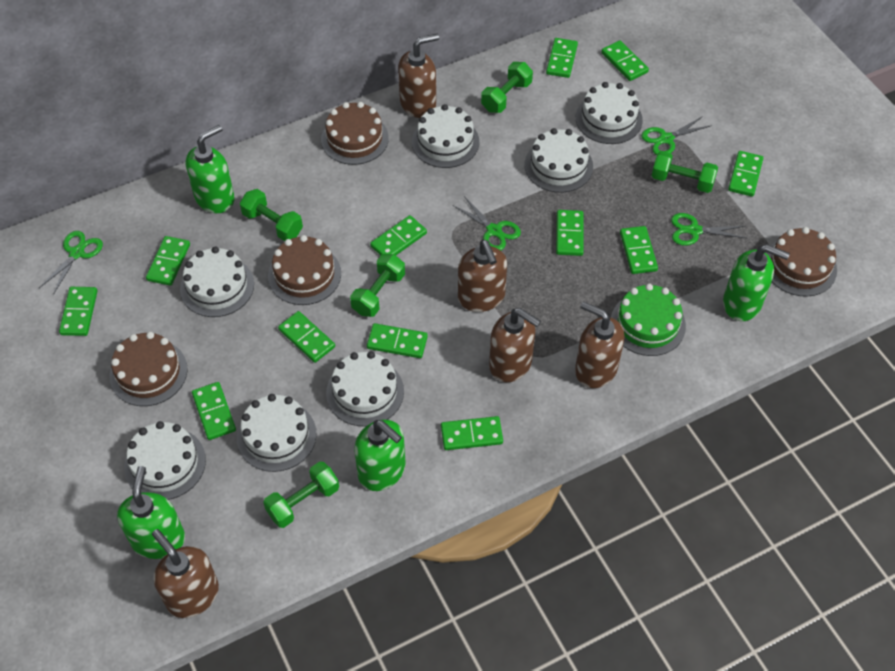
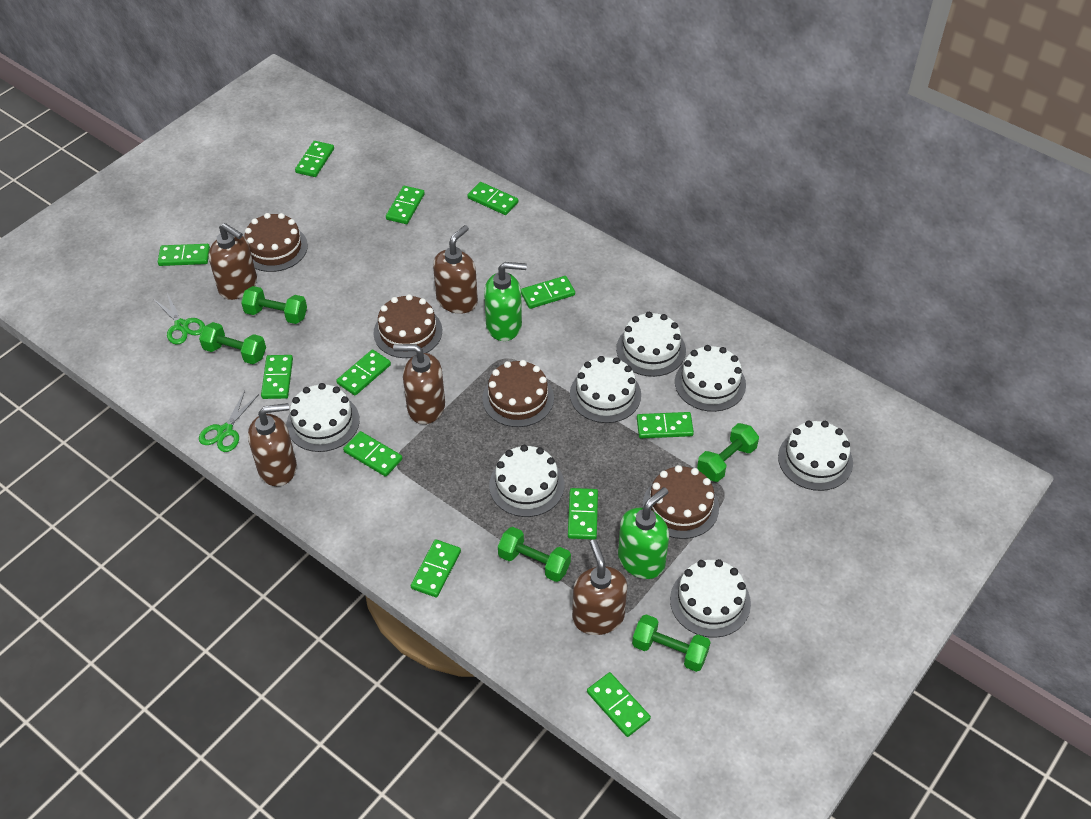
green cake: [611,284,686,356] = 1 -> none = 0
green scissors: [39,231,103,294] [453,196,521,251] [641,116,712,155] [671,213,746,246] = 4 -> [153,293,205,345] [199,391,259,452] = 2
green soap dispenser: [117,466,185,559] [186,125,235,213] [354,420,406,491] [723,244,790,321] = 4 -> [484,262,527,341] [618,487,669,579] = 2

